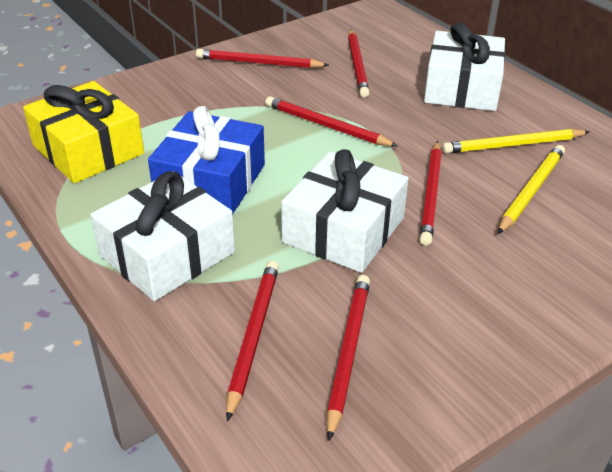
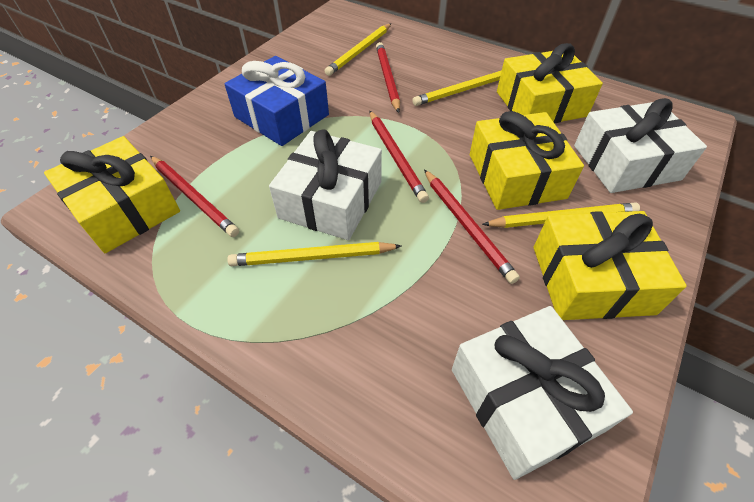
red pencil: [196,49,329,68] [226,261,279,422] [265,96,397,147] [327,275,370,441] [348,29,370,98] [419,141,442,246] = 6 -> [150,156,239,237] [369,111,429,203] [376,42,400,113] [424,169,520,284] = 4
yellow gift: [23,81,144,183] = 1 -> [44,136,180,253] [470,111,584,210] [497,43,603,123] [534,211,687,320] = 4
yellow pencil: [442,129,589,154] [498,145,565,234] = 2 -> [227,242,401,266] [325,24,391,76] [412,70,502,106] [482,203,640,228] = 4

